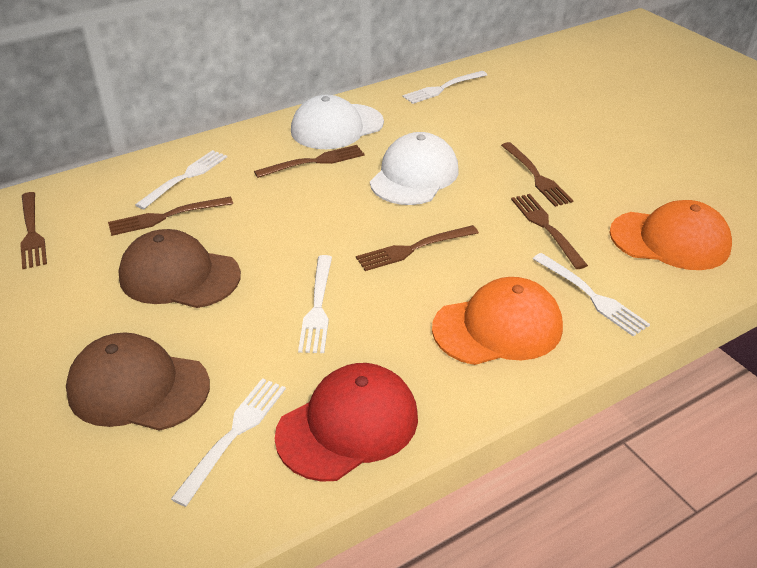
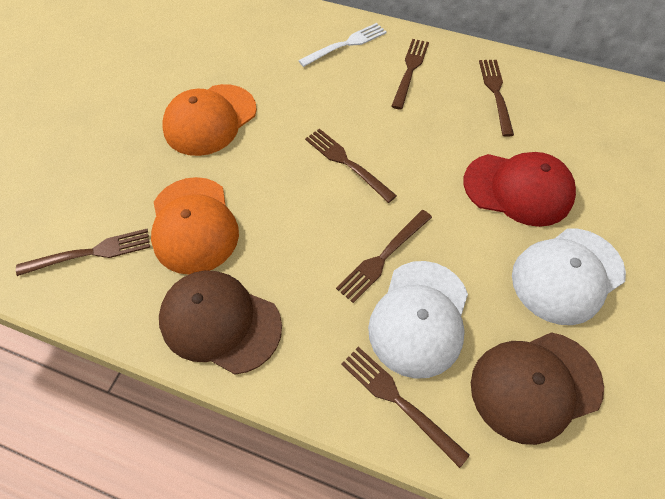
white fork: [135,150,227,209] [171,378,286,507] [298,255,332,353] [402,71,487,104] [533,253,650,336] = 5 -> [298,23,387,67] = 1

